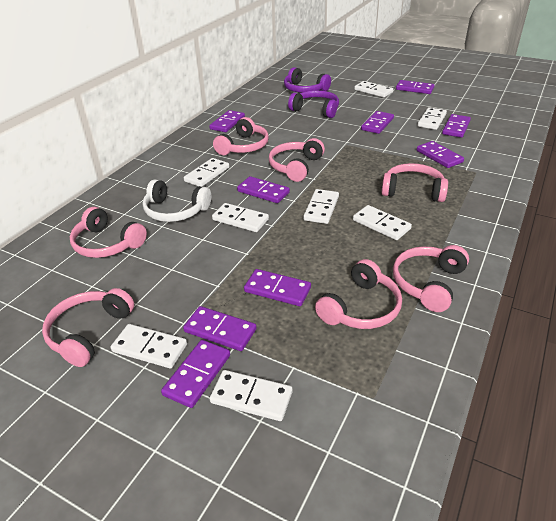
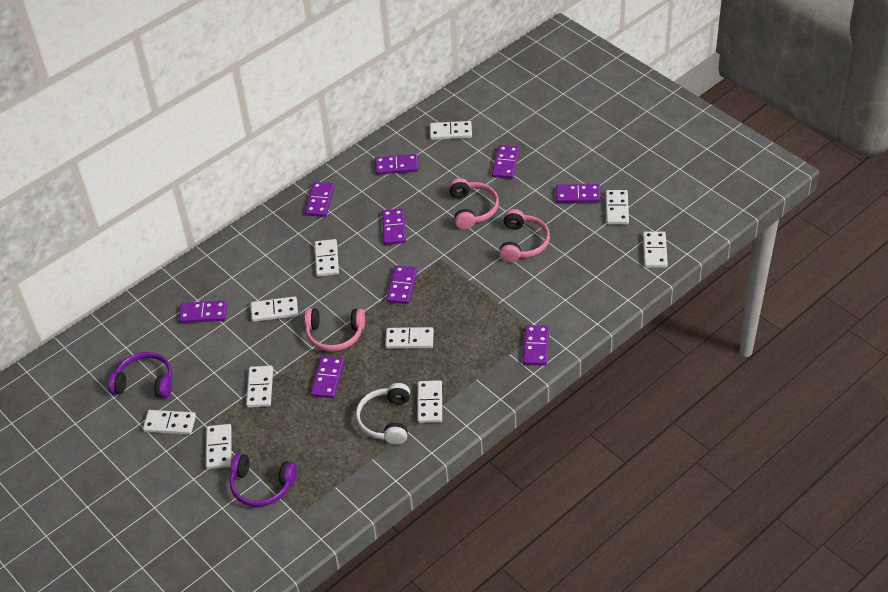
pink headphones: [42,288,134,367] [70,207,147,258] [213,117,269,155] [269,138,325,182] [315,259,402,329] [381,163,448,202] [393,245,469,312] = 7 -> [305,308,365,352] [449,178,499,229] [499,209,550,262] = 3
white domino: [111,324,187,368] [184,158,229,187] [209,370,292,421] [212,203,269,232] [303,189,339,224] [353,205,412,240] [354,81,393,98] [418,107,447,130] = 8 -> [143,410,196,435] [206,424,232,469] [246,366,273,408] [251,296,298,322] [314,239,339,277] [385,327,434,349] [417,380,442,423] [430,121,472,140] [606,190,629,225] [643,232,668,268] = 10

